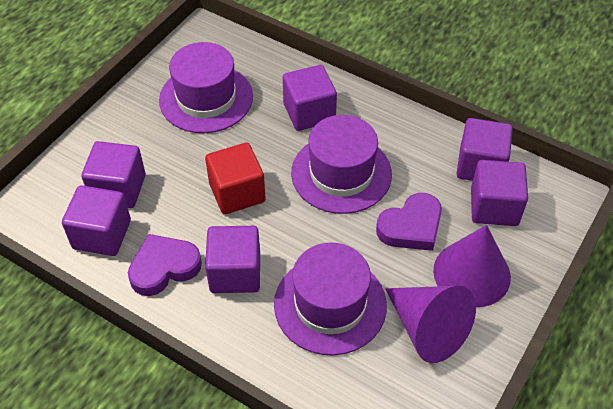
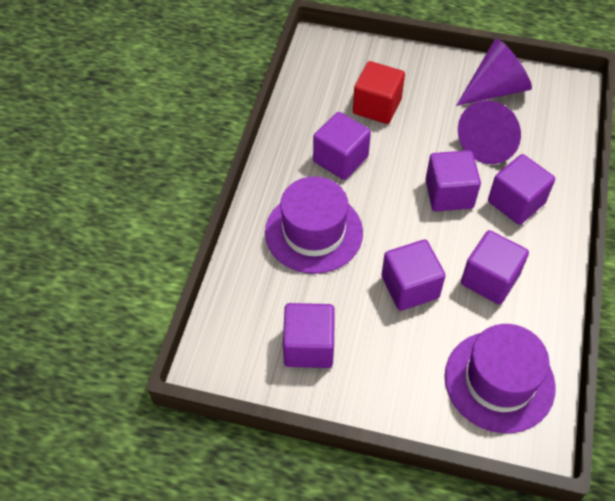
purple hat: [159,42,253,133] [274,242,387,356] [291,115,392,214] = 3 -> [265,176,363,274] [445,324,556,433] = 2
purple heart: [128,234,202,296] [376,193,442,251] = 2 -> none = 0

